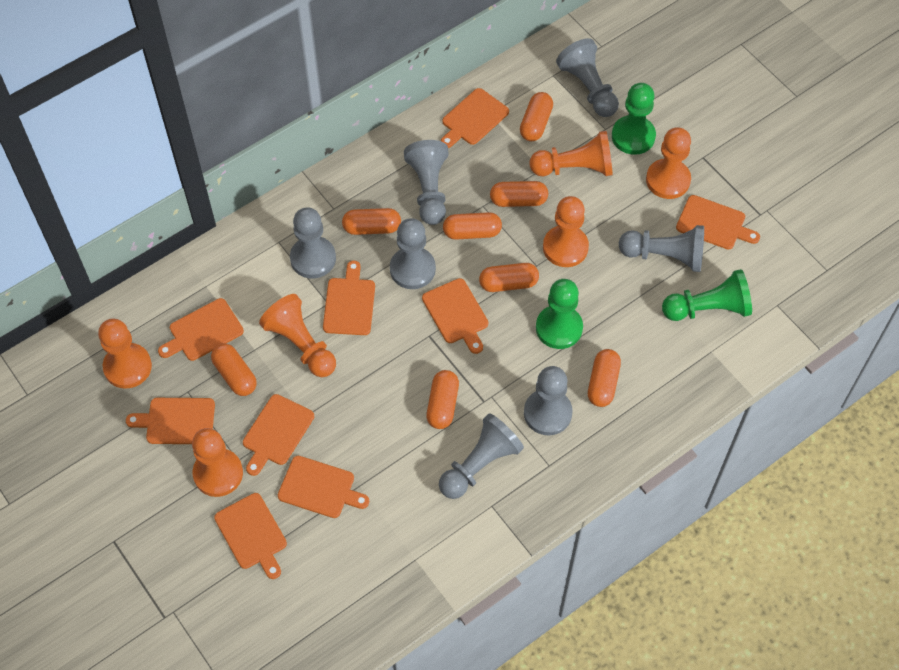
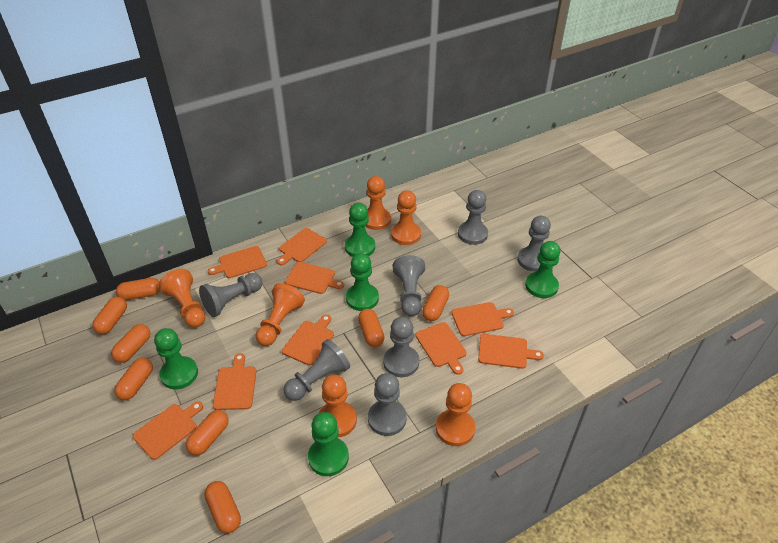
green pawn: [536,279,583,349] [612,83,656,155] [662,269,752,321] = 3 -> [154,328,198,389] [308,412,349,476] [345,203,375,257] [346,253,379,311] [525,241,560,298] = 5

